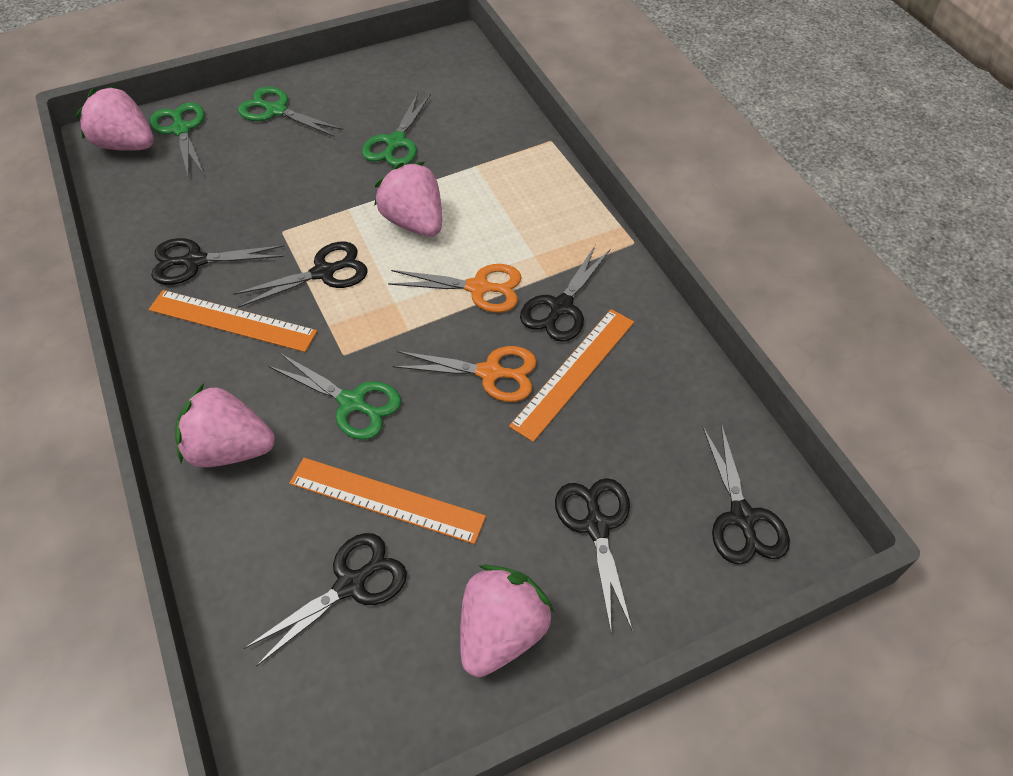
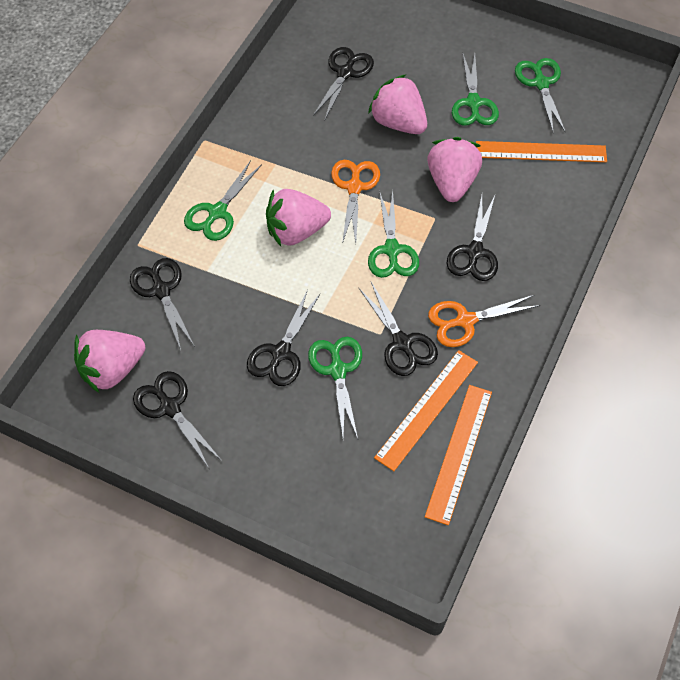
green scissors: [150,103,205,178] [238,87,343,137] [268,352,401,440] [362,93,431,166] = 4 -> [184,160,262,241] [308,337,362,439] [368,190,419,278] [452,54,499,126] [515,58,566,133] = 5

